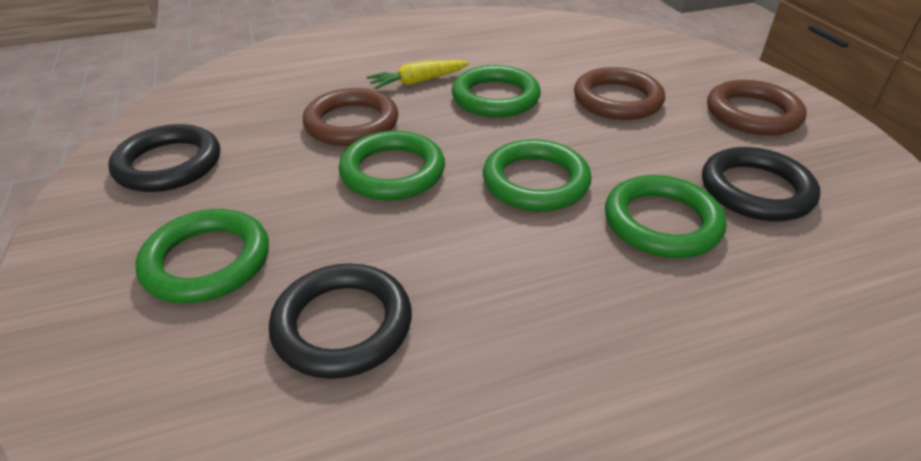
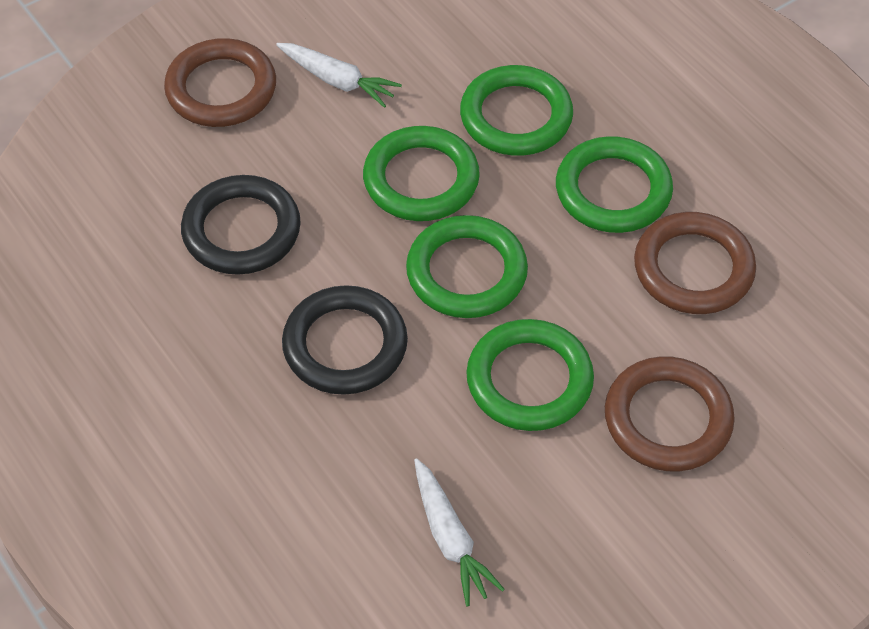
black ring: [108,124,220,192] [269,264,412,379] [702,147,820,221] = 3 -> [181,175,301,275] [282,285,408,395] = 2
white carrot: none = 0 -> [276,43,402,108] [414,458,505,607] = 2
yellow carrot: [367,60,470,89] = 1 -> none = 0

